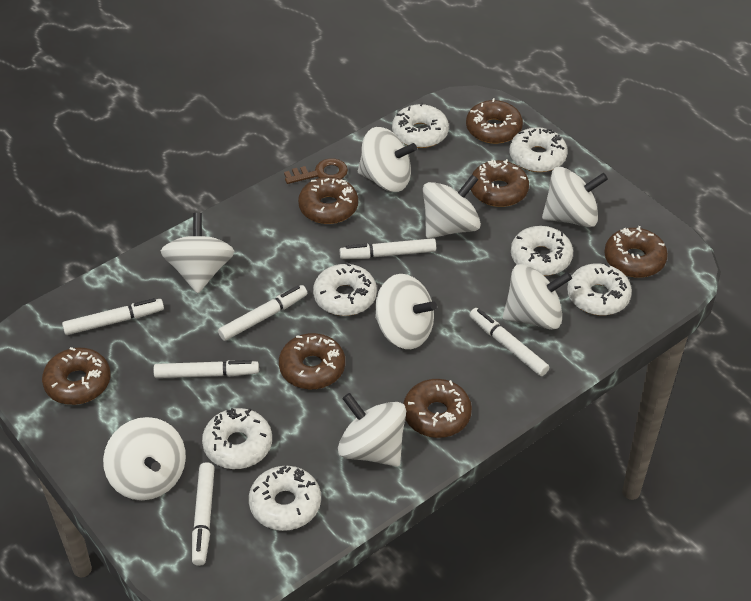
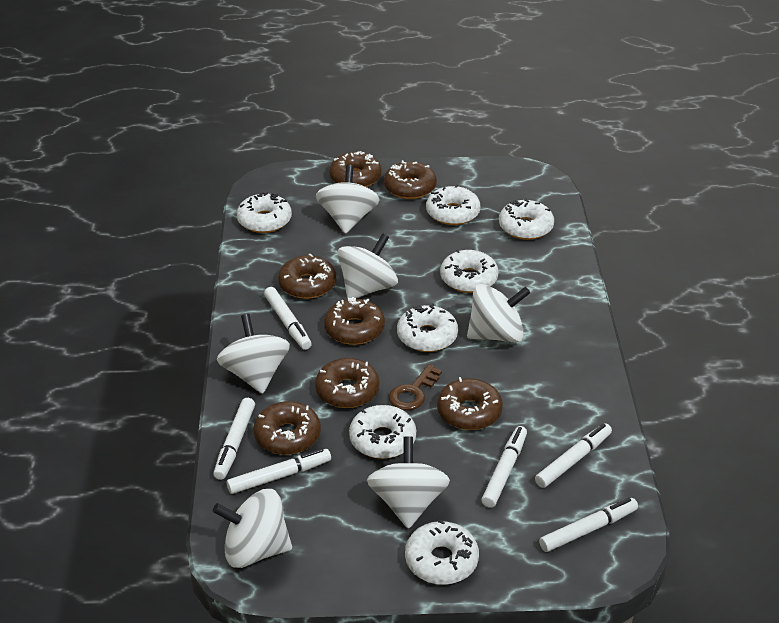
white spinning top: [103,417,186,500] [161,213,234,293] [338,393,406,467] [358,127,417,192] [375,274,437,349] [423,175,481,238] [503,264,572,330] [542,167,608,227] = 8 -> [213,489,292,568] [217,314,290,394] [316,165,380,234] [338,233,398,299] [367,436,450,529] [467,284,530,343] = 6

